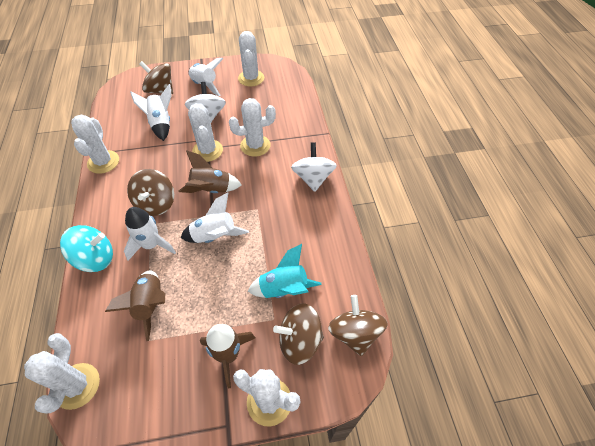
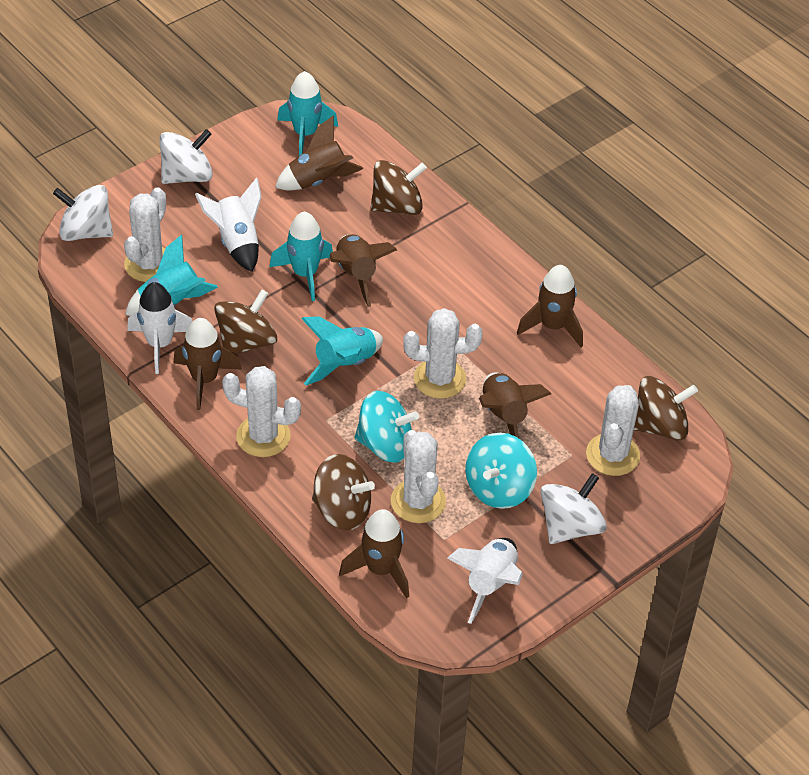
brown rocket: [105,270,165,341] [179,150,242,193] [200,324,255,388] = 3 -> [174,318,242,410] [275,116,363,190] [329,234,397,307] [339,509,409,598] [479,372,551,438] [517,265,583,347] = 6
turquoise rocket: [248,244,321,298] = 1 -> [125,234,218,316] [270,212,333,301] [277,71,338,156] [301,316,383,385] = 4
turquoise spinning top: [60,225,113,272] = 1 -> [355,391,419,463] [465,433,537,509] = 2
white cactus: [24,333,100,413] [71,114,119,174] [188,103,223,162] [229,98,276,157] [233,369,300,427] [238,31,264,87] = 6 -> [124,187,166,282] [222,366,301,457] [391,430,446,523] [403,308,483,399] [586,385,640,476] = 5
white rocket: [124,207,176,261] [130,84,172,141] [181,192,249,243] [188,58,223,96] = 4 -> [127,282,193,374] [195,178,262,272] [447,538,523,624] = 3
white spinning top: [185,82,226,122] [291,142,337,192] = 2 -> [53,185,113,241] [159,129,213,184] [540,473,607,544] = 3

